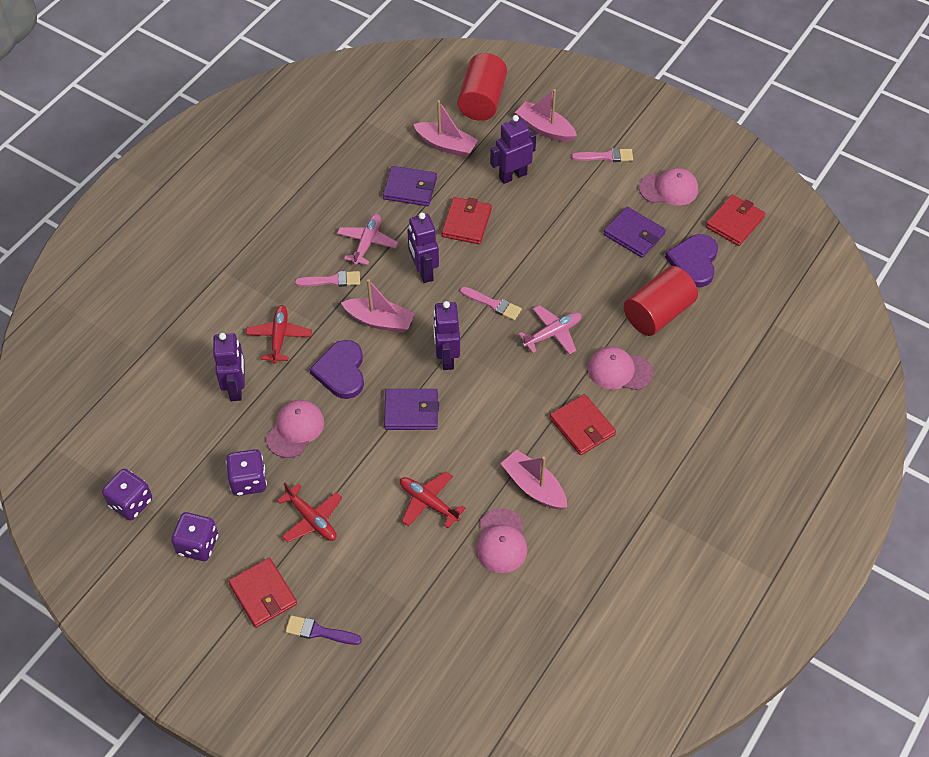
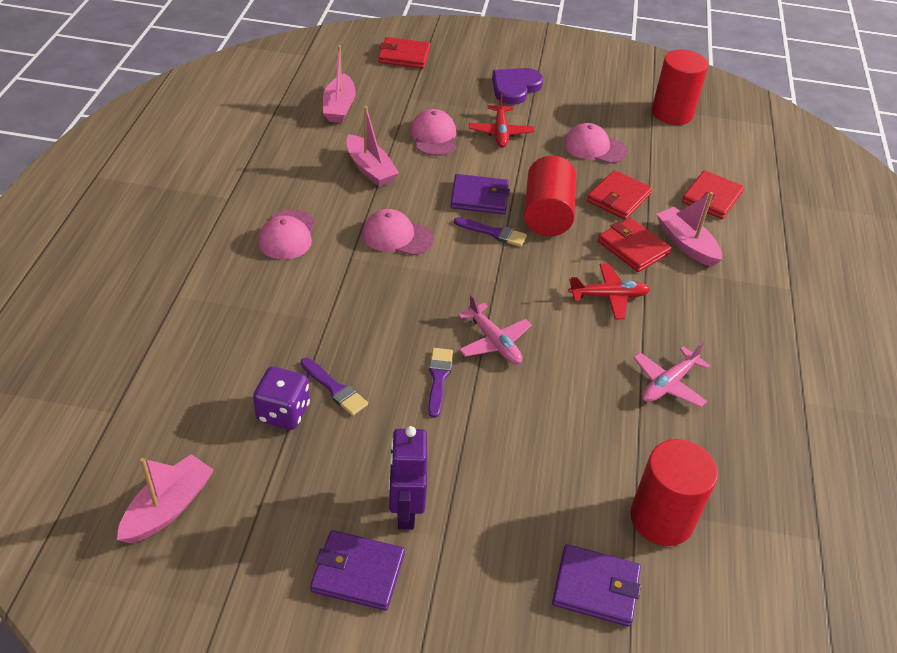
pink brush: [295,271,360,287] [460,287,522,320] [572,148,633,162] = 3 -> none = 0
purple brush: [285,615,362,645] = 1 -> [301,358,368,416] [428,348,453,418] [454,217,527,247] = 3
purple dice: [102,469,152,521] [171,512,218,561] [226,449,267,496] = 3 -> [253,367,310,430] = 1
purple heart: [310,340,364,399] [665,234,718,287] = 2 -> [492,68,543,105] = 1
purple robot: [213,333,245,401] [407,213,439,283] [433,301,460,370] [490,115,536,184] = 4 -> [388,426,427,530] = 1
red cylinder: [458,53,507,121] [624,266,698,336] = 2 -> [524,156,576,236] [630,439,718,546] [652,50,708,125] = 3
red plane: [246,305,312,364] [277,483,342,542] [400,472,466,528] = 3 -> [469,93,534,147] [568,264,650,319] = 2

